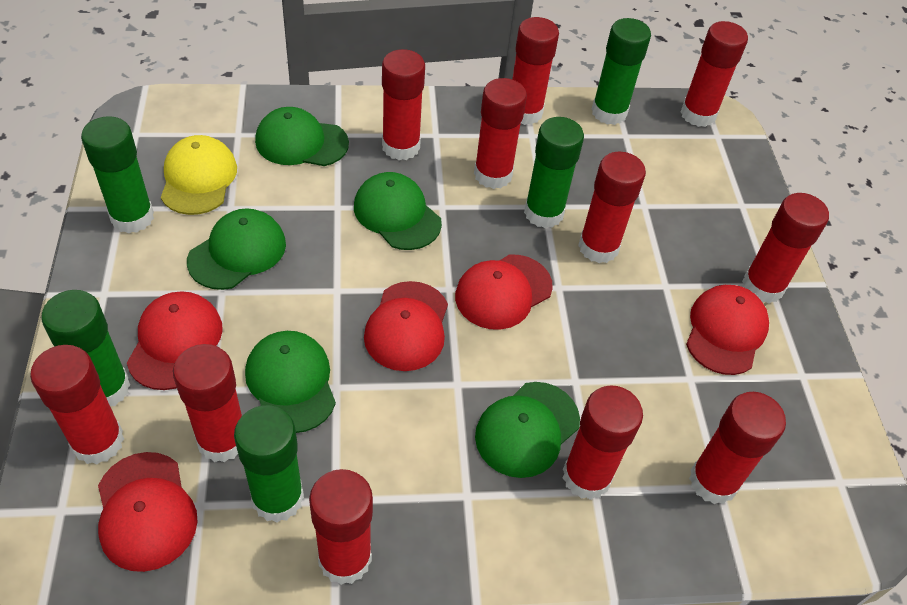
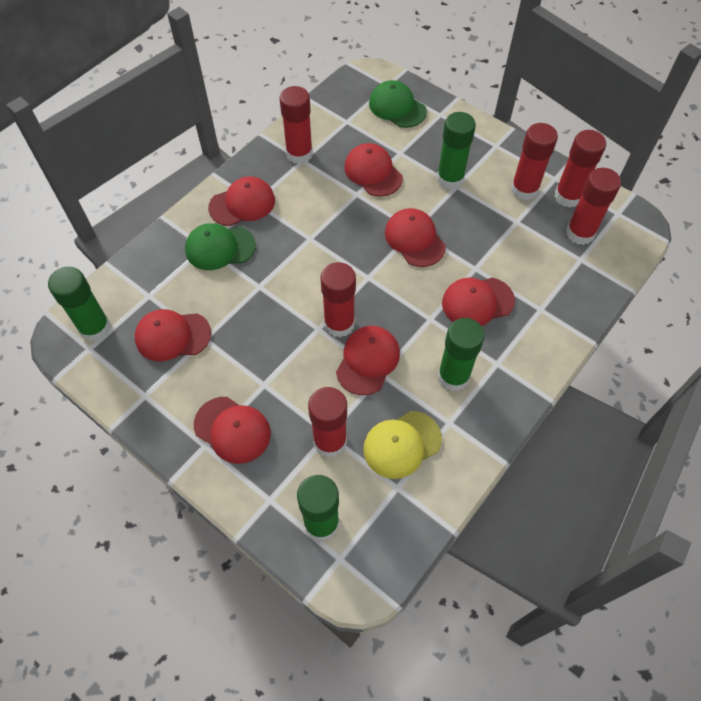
green cap: [187,208,286,290] [245,331,336,433] [255,107,349,166] [354,172,442,250] [475,382,580,478] = 5 -> [185,223,256,270] [369,80,427,128] = 2
green glue stick: [41,290,130,406] [81,116,154,233] [234,405,304,523] [524,117,584,228] [591,18,651,125] = 5 -> [48,267,111,342] [297,475,339,541] [437,112,476,190] [438,318,485,391] = 4
red cap: [98,452,198,572] [127,291,223,390] [364,281,448,371] [455,255,553,330] [686,285,769,375] = 5 -> [135,309,211,361] [194,397,271,464] [208,176,275,226] [336,326,400,395] [344,143,403,197] [385,208,446,267] [442,278,515,326] = 7
red glue stick: [30,345,124,464] [173,344,242,462] [309,469,373,585] [382,49,425,160] [474,78,527,189] [512,17,559,125] [563,385,643,500] [578,152,646,263] [681,21,748,127] [689,392,786,504] [742,193,829,304] = 11 -> [279,86,313,164] [308,387,347,458] [320,262,356,338] [511,123,558,201] [554,130,606,208] [566,168,621,245] = 6

